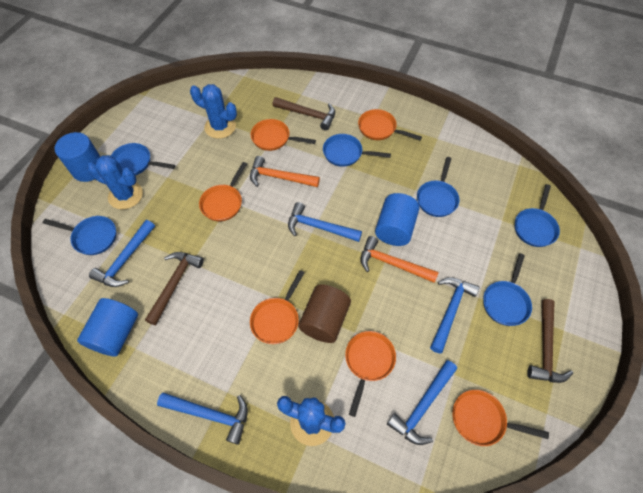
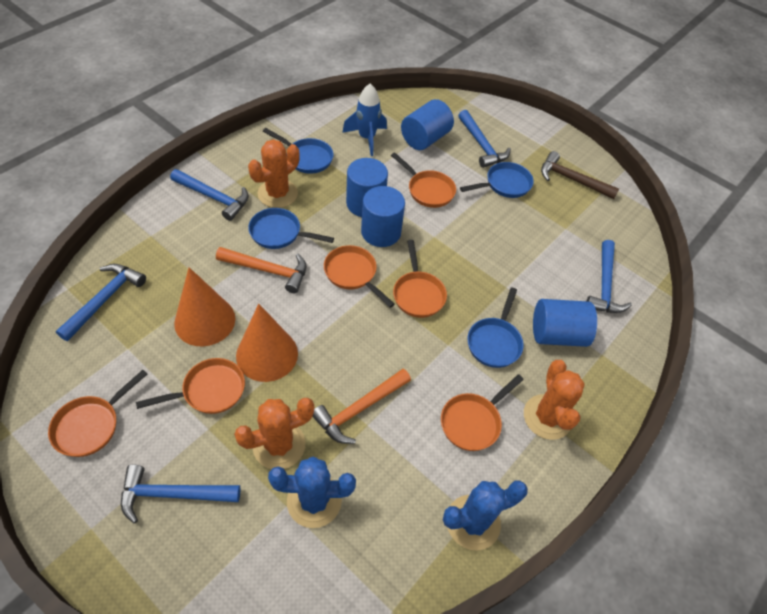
blue cactus: [87,155,143,209] [190,84,237,139] [277,396,346,446] = 3 -> [268,456,356,528] [443,481,528,551] = 2
blue cylinder: [55,132,101,182] [77,298,138,357] [375,193,420,246] = 3 -> [346,158,388,217] [361,186,405,247] [401,99,454,150] [533,299,597,347] = 4
blue pan: [42,216,116,255] [111,143,175,175] [323,134,391,167] [417,157,460,217] [483,253,532,326] [515,184,560,247] = 6 -> [248,208,334,249] [263,128,334,174] [460,162,534,198] [467,287,524,368] = 4
blue rocket: none = 0 -> [342,84,387,156] = 1
brown cylinder: [298,285,351,343] = 1 -> none = 0
brown hammer: [145,252,204,325] [273,97,335,130] [527,299,573,383] = 3 -> [541,151,619,199] = 1
orange cactus: none = 0 -> [234,398,314,469] [248,139,300,208] [524,360,585,440] = 3
orange cone: none = 0 -> [174,267,235,346] [236,304,298,382] = 2

